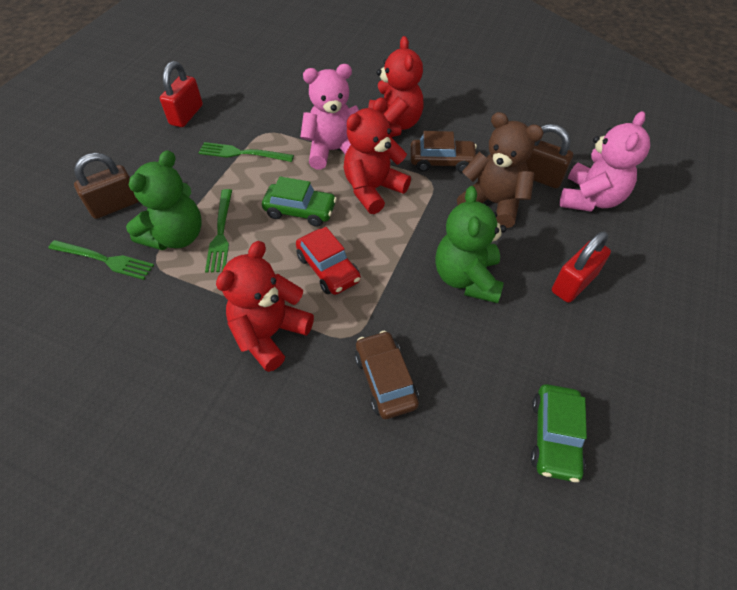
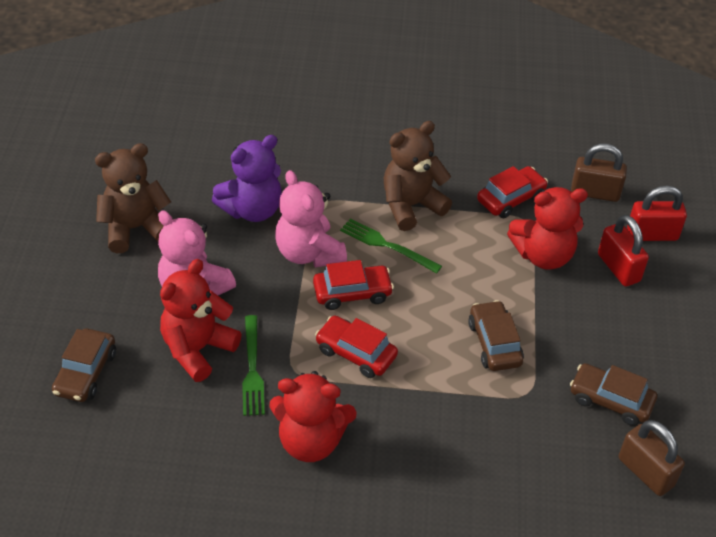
brown car: [355,331,419,419] [410,131,477,173] = 2 -> [52,328,116,402] [468,300,524,371] [570,363,657,426] = 3
brown teddy bear: [457,112,544,228] = 1 -> [95,143,171,253] [384,121,452,231] = 2
green car: [262,176,337,227] [531,384,587,482] = 2 -> none = 0
green fork: [48,240,154,280] [198,142,294,162] [205,189,232,273] = 3 -> [242,315,265,416] [340,219,442,274] = 2
green teddy bear: [126,150,202,250] [435,186,507,303] = 2 -> none = 0
purple teddy bear: none = 0 -> [212,135,282,222] = 1
red car: [296,227,361,295] = 1 -> [313,260,394,310] [315,316,398,378] [477,166,548,218] = 3

